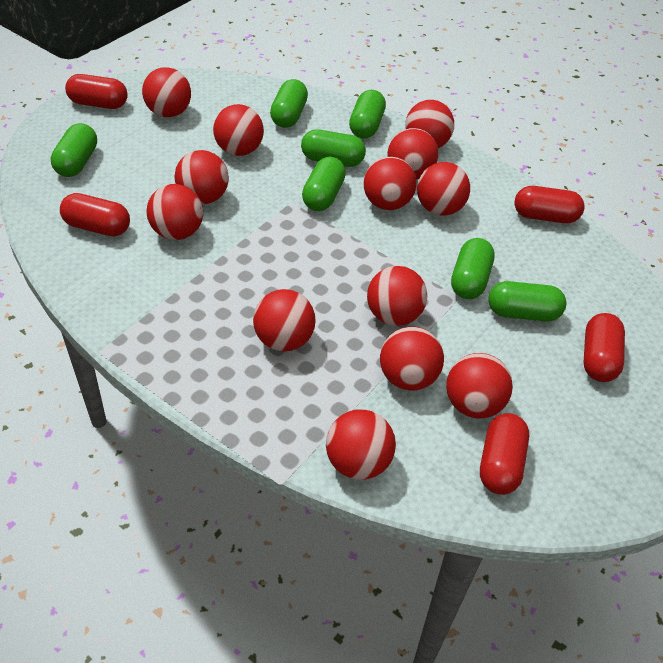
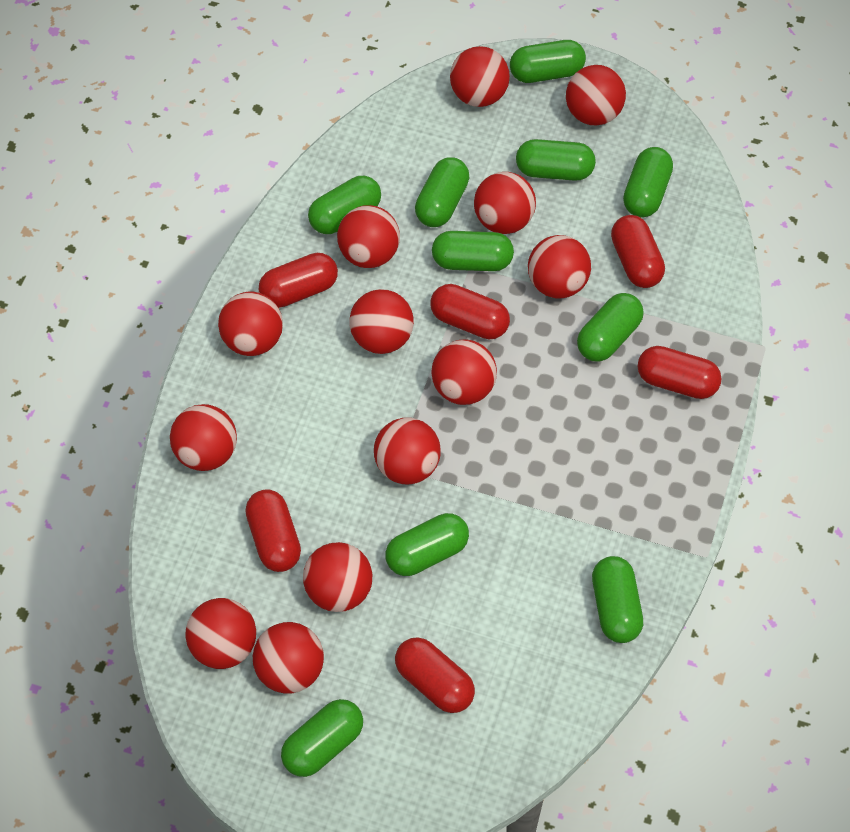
green capsule: [51,123,97,177] [270,79,308,128] [301,129,366,167] [302,157,346,211] [349,90,386,139] [451,238,495,299] [488,281,566,321] = 7 -> [281,699,363,777] [308,176,381,234] [385,513,469,576] [415,157,469,227] [432,231,514,271] [510,40,586,83] [516,139,596,181] [577,293,644,362] [592,556,643,643] [623,147,673,217] = 10
red capsule: [60,193,130,236] [65,74,128,109] [480,413,529,495] [515,186,585,223] [583,313,625,382] = 5 -> [245,489,301,572] [259,253,338,308] [395,637,475,713] [430,284,510,339] [611,215,665,288] [638,346,722,399] = 6

